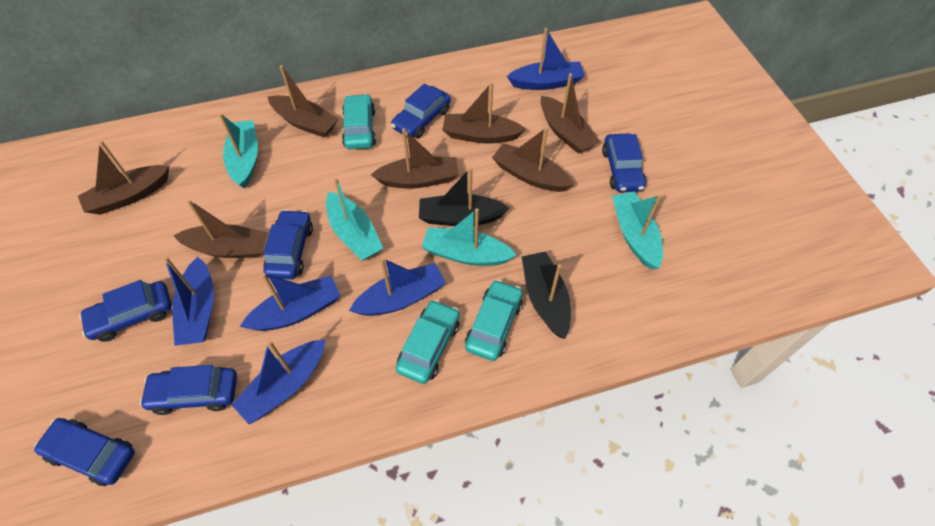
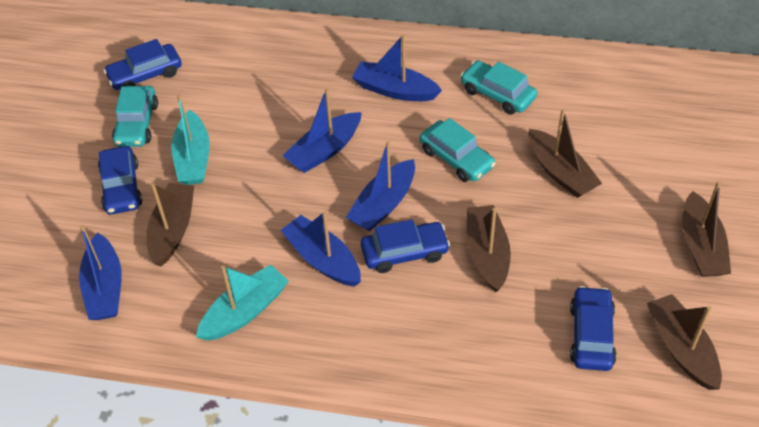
black boat: [419,167,510,226] [522,251,571,339] = 2 -> none = 0
blue car: [34,418,135,486] [79,280,172,342] [139,365,237,415] [263,210,313,280] [391,83,451,138] [602,133,646,192] = 6 -> [98,146,143,215] [103,39,182,90] [361,219,450,273] [570,286,617,371] = 4
brown boat: [78,141,169,215] [174,200,268,258] [268,65,338,138] [371,128,459,189] [442,82,526,144] [492,127,574,192] [541,73,600,154] = 7 -> [147,183,194,267] [467,205,511,292] [529,108,602,198] [647,294,722,390] [682,181,731,277] = 5
turquoise boat: [219,113,258,188] [326,178,383,260] [422,208,517,266] [612,192,663,269] = 4 -> [171,94,210,185] [196,265,289,341] = 2

